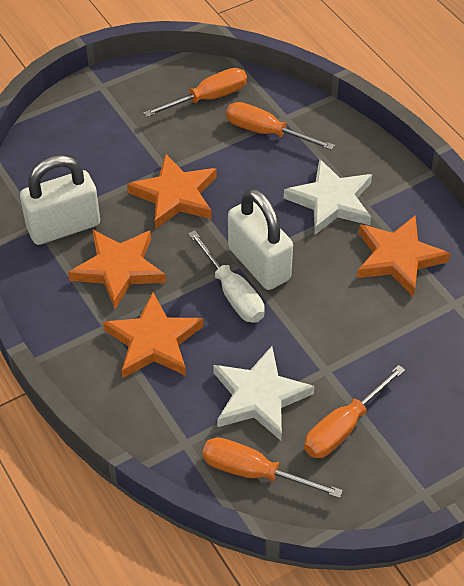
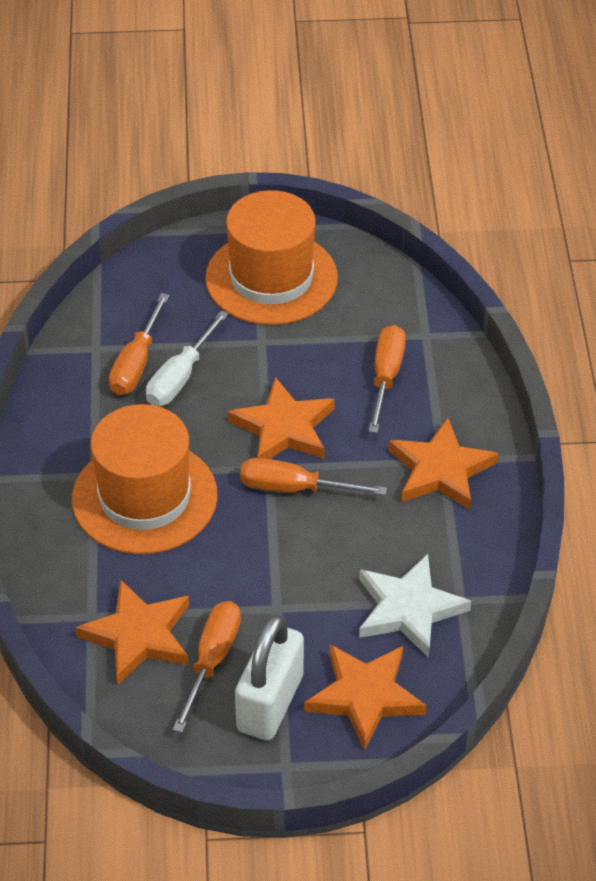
orange hat: none = 0 -> [72,404,218,554] [205,190,338,325] = 2
white padlock: [20,155,100,245] [228,188,293,290] = 2 -> [235,614,304,740] = 1
white star: [213,346,315,441] [284,159,372,235] = 2 -> [359,554,471,658] = 1

